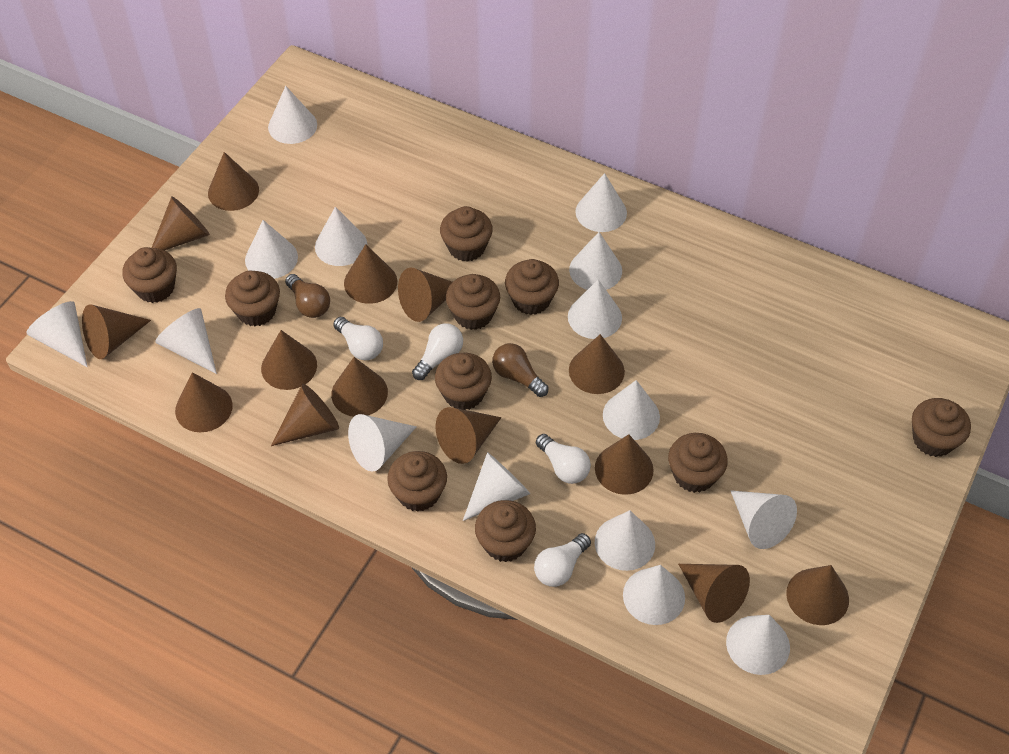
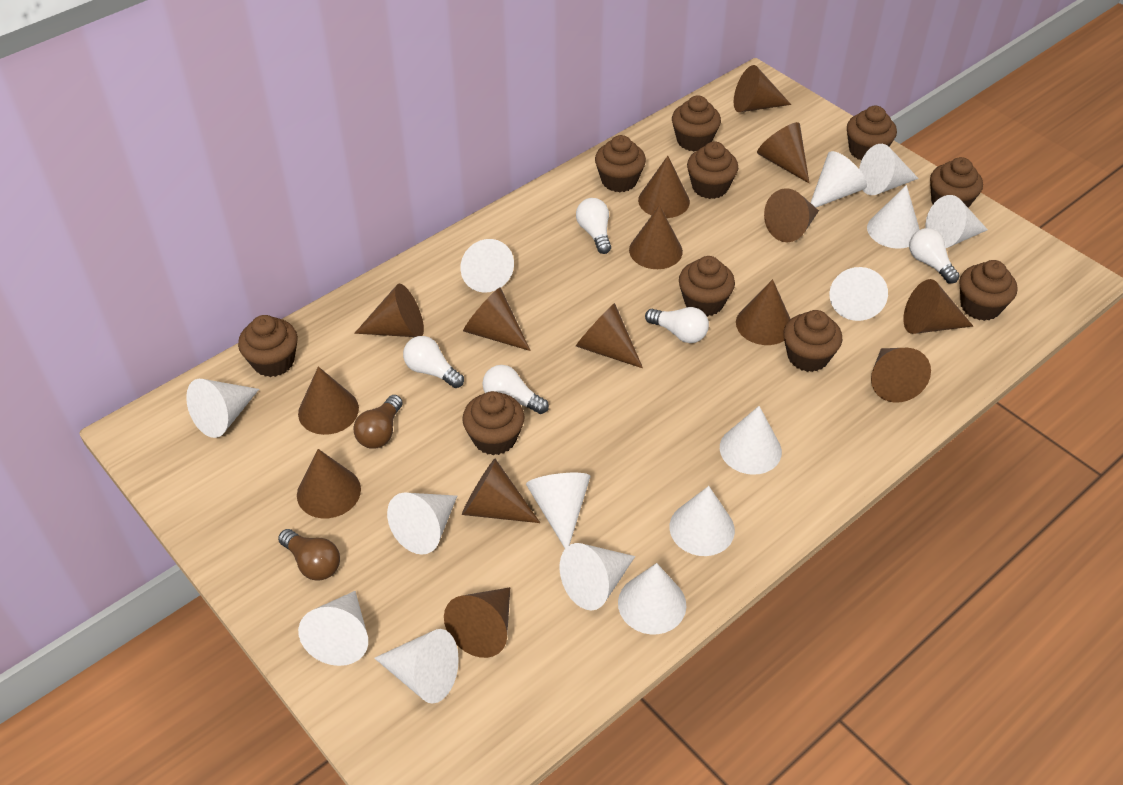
brown cone: [82,304,151,359] [152,196,210,251] [175,372,233,432] [208,152,259,211] [261,330,317,390] [271,384,339,446] [331,357,388,417] [344,244,397,304] [398,268,452,322] [436,407,501,464] [569,334,625,394] [595,434,653,495] [678,564,750,623] [786,565,849,625] = 14 -> [297,449,361,518] [298,367,359,435] [354,284,424,337] [444,587,510,658] [462,459,540,523] [463,287,531,351] [576,303,643,368] [629,205,683,269] [638,156,690,218] [734,65,791,112] [736,279,790,345] [757,122,809,183] [764,188,819,242] [871,348,931,403] [904,279,973,334] = 15
white light bulb: [333,317,383,361] [412,323,463,380] [534,533,591,587] [536,434,591,484] = 4 -> [403,336,464,388] [482,365,549,414] [576,198,611,254] [645,307,709,343] [909,228,960,284] = 5

